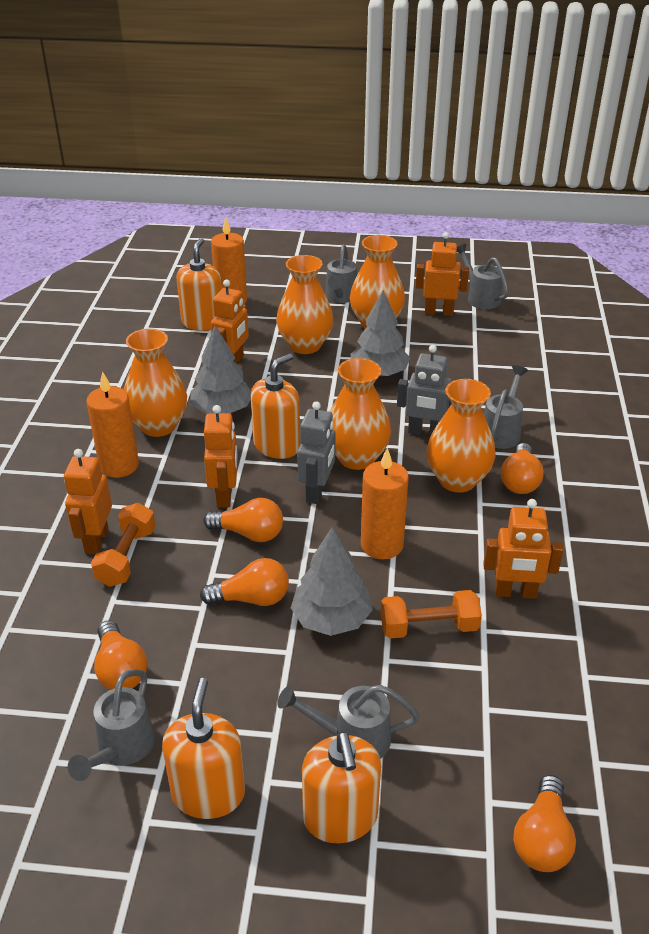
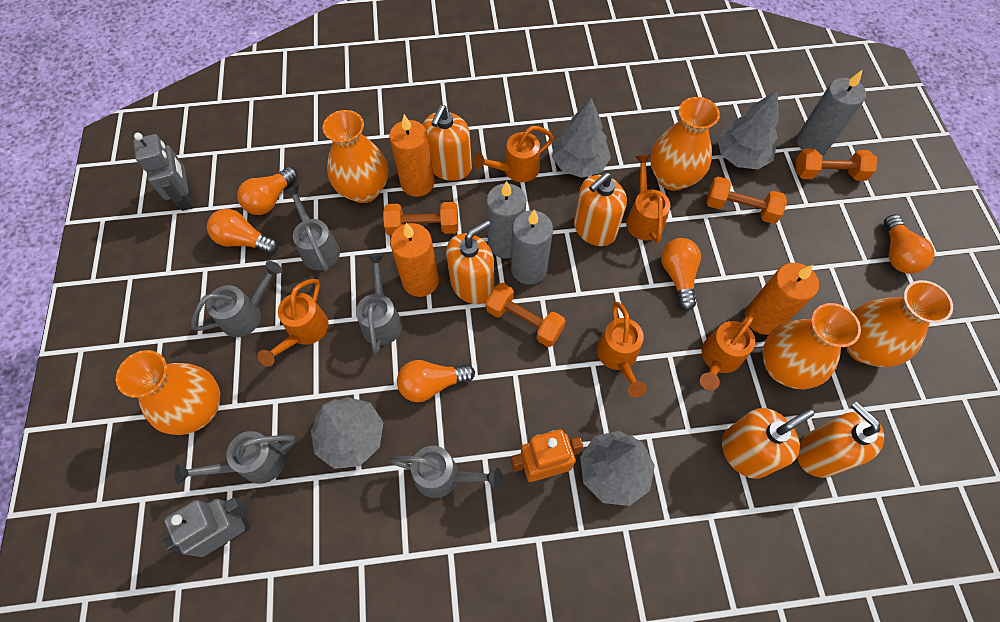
grey candle: none = 0 -> [486,181,526,259] [511,210,553,285] [797,69,866,154] = 3
grey tree: [191,325,251,414] [291,527,373,636] [351,291,410,377] = 3 -> [311,397,383,469] [552,98,611,178] [580,431,655,506] [717,90,779,169] = 4
orange dumbbell: [91,503,155,587] [381,590,482,639] = 2 -> [383,202,458,236] [486,283,566,347] [706,177,787,224] [795,148,877,181] = 4
orange robot: [64,449,112,554] [204,405,238,508] [211,279,249,363] [416,232,469,316] [483,499,564,599] = 5 -> [511,429,583,482] = 1
orange soap dispenser: [162,678,245,819] [176,238,222,331] [251,353,300,459] [302,731,381,843] = 4 -> [423,105,472,181] [446,220,494,304] [574,172,627,246] [722,408,814,479] [797,402,884,478] = 5
orange watering can: none = 0 -> [258,279,329,367] [472,126,554,182] [597,302,647,398] [626,155,670,243] [700,311,755,390] = 5

